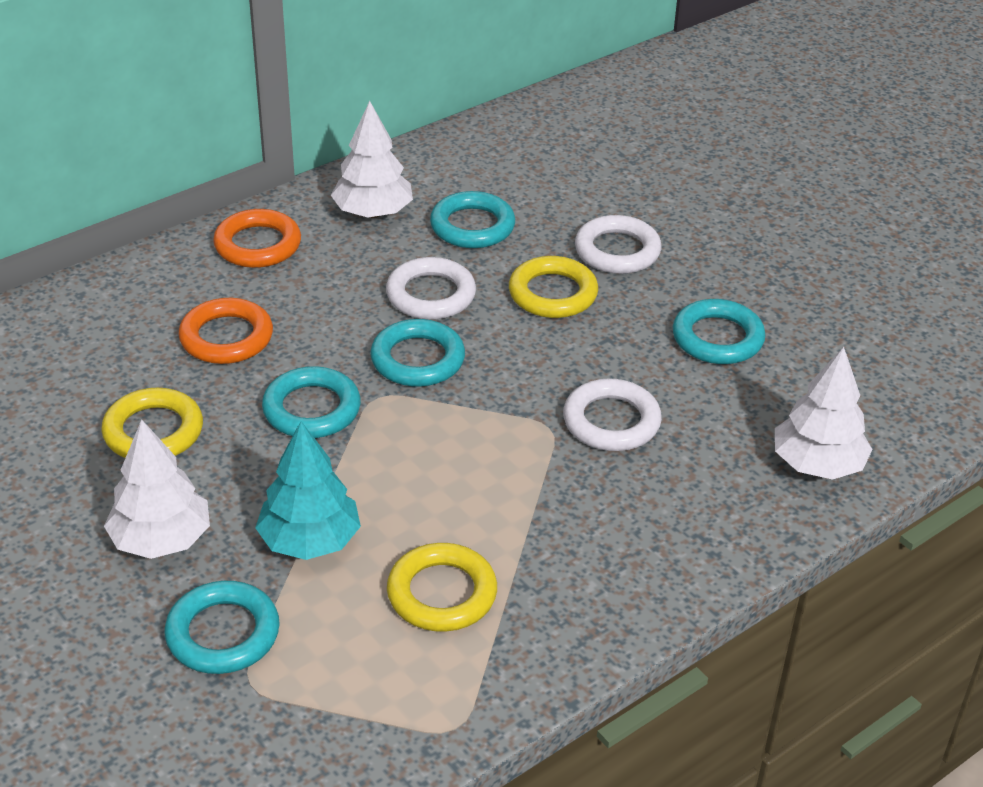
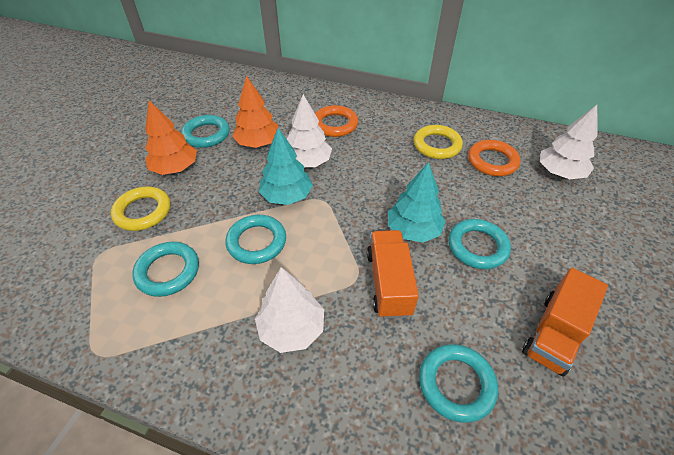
orange tree: none = 0 -> [145,100,197,175] [232,75,279,148] = 2
orange truck: none = 0 -> [367,230,419,319] [522,268,608,377] = 2
turquoise tree: [255,421,361,560] = 1 -> [259,128,313,205] [388,162,446,243] = 2
white ring: [386,257,476,320] [563,378,662,451] [575,215,661,274] = 3 -> none = 0
yellow ring: [101,388,203,458] [387,543,497,632] [509,256,598,318] = 3 -> [111,187,170,231] [414,125,463,159] = 2

